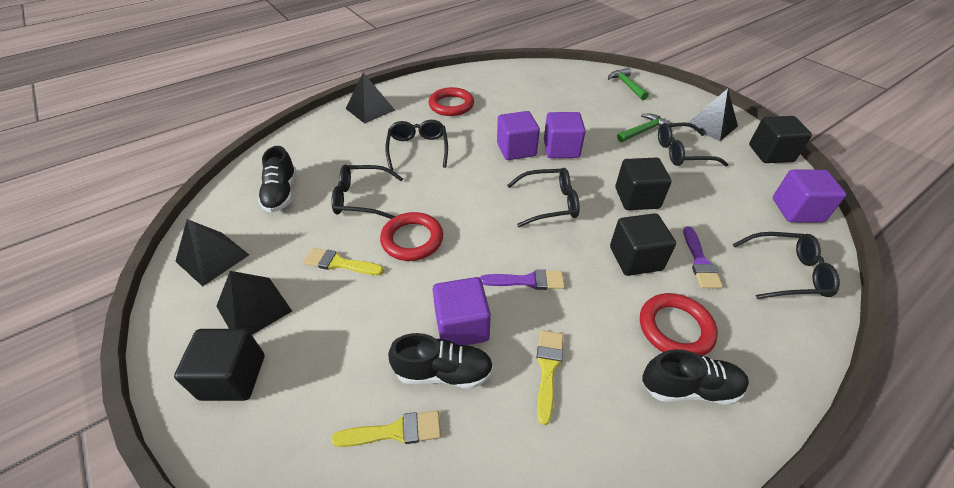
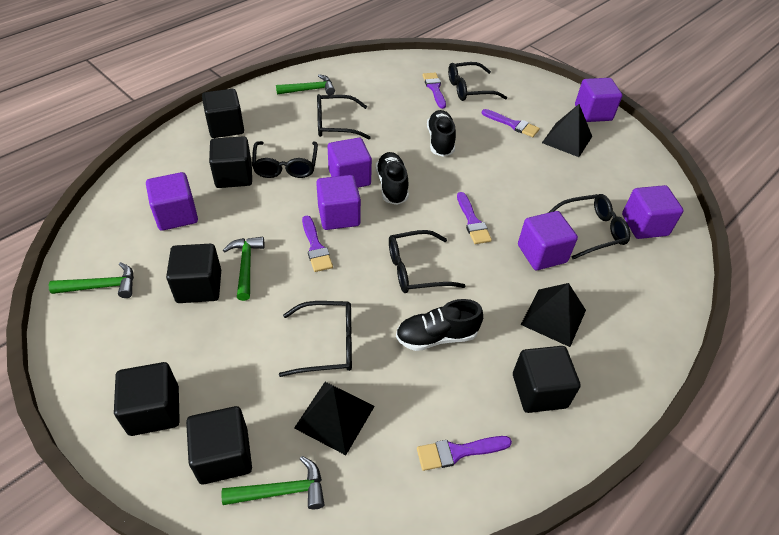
black cube: [174,329,264,401] [610,213,676,276] [615,157,672,210] [749,116,812,163] = 4 -> [114,362,180,436] [166,244,221,303] [186,406,252,484] [202,89,244,138] [209,136,252,188] [513,346,581,413] = 6
black glasses: [331,165,403,219] [385,120,448,170] [507,168,580,227] [658,123,728,166] [733,232,840,299] = 5 -> [252,141,318,178] [279,301,352,377] [317,94,371,139] [389,230,466,293] [448,62,507,101] [548,194,630,259] = 6
black pyramid: [175,219,249,286] [216,271,292,335] [345,73,395,124] [687,88,738,141] = 4 -> [294,382,375,455] [521,283,586,347] [542,104,592,157] = 3
green hammer: [608,68,649,100] [617,114,671,142] = 2 -> [49,262,134,298] [221,456,325,509] [223,237,265,301] [276,74,335,95] = 4
purple brush: [480,269,565,290] [683,227,723,289] = 2 -> [302,216,333,272] [417,436,512,471] [422,72,446,109] [457,192,492,244] [482,109,540,137] = 5
purple cube: [433,277,491,345] [497,111,540,160] [544,112,586,158] [773,169,847,223] = 4 -> [146,172,198,231] [316,175,361,230] [328,138,372,188] [518,211,578,270] [575,78,622,122] [622,185,684,239] = 6
red ring: [380,212,443,261] [429,87,474,116] [640,293,718,356] = 3 -> none = 0
yellow brush: [303,248,384,275] [331,411,441,447] [536,330,563,425] = 3 -> none = 0

